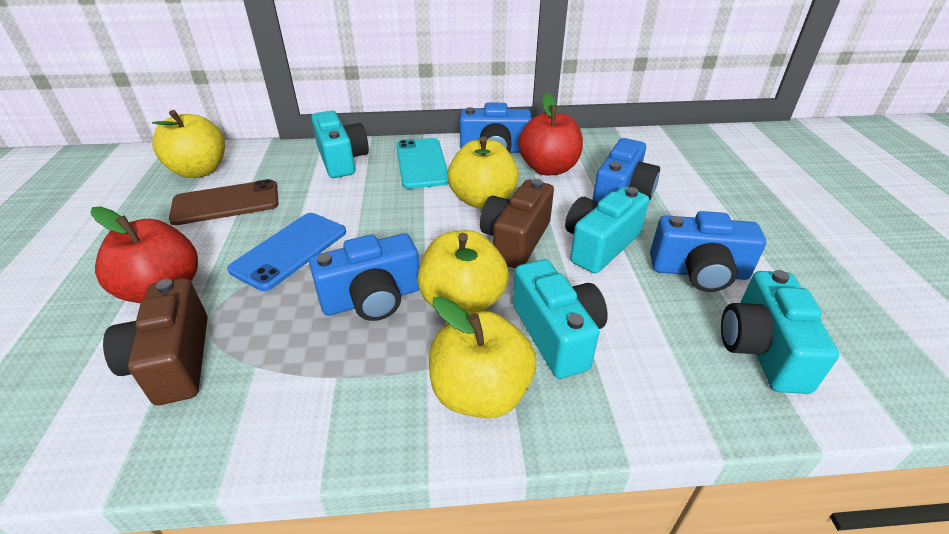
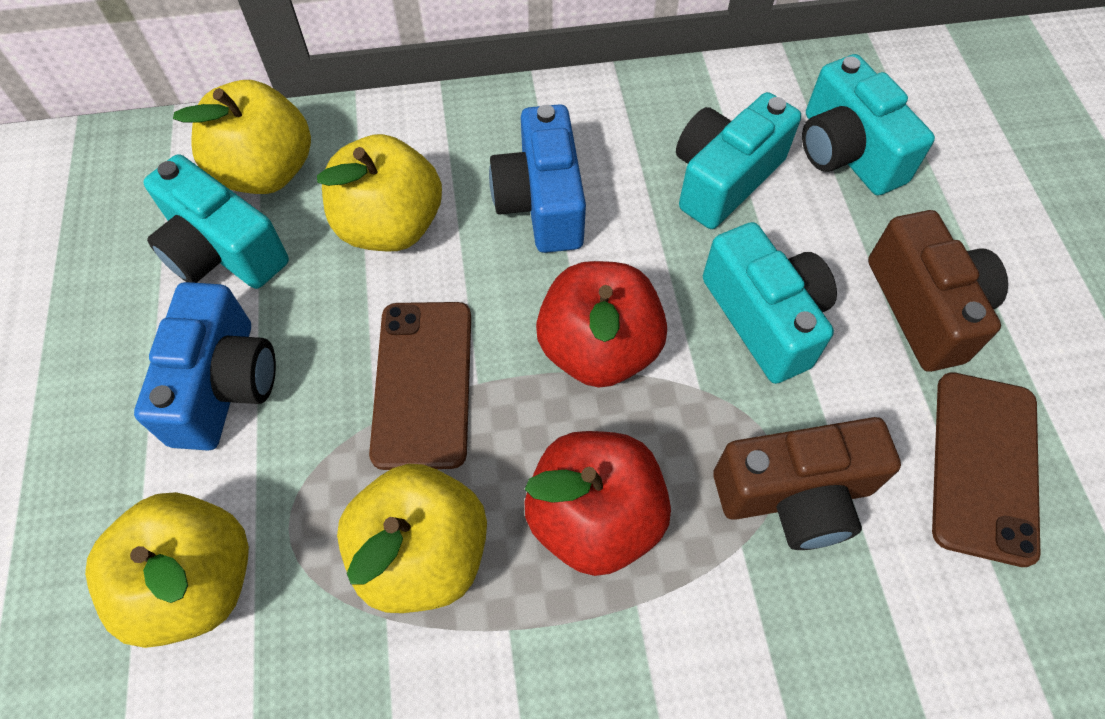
blue camera: [309,233,420,321] [460,103,532,153] [592,138,660,202] [650,211,766,292] = 4 -> [134,282,276,451] [489,104,586,253] = 2
blue phone: [227,213,346,291] = 1 -> none = 0
brown phone: [169,179,278,225] = 1 -> [369,302,471,470] [932,372,1040,567] = 2
turquoise phone: [396,138,449,189] = 1 -> none = 0

